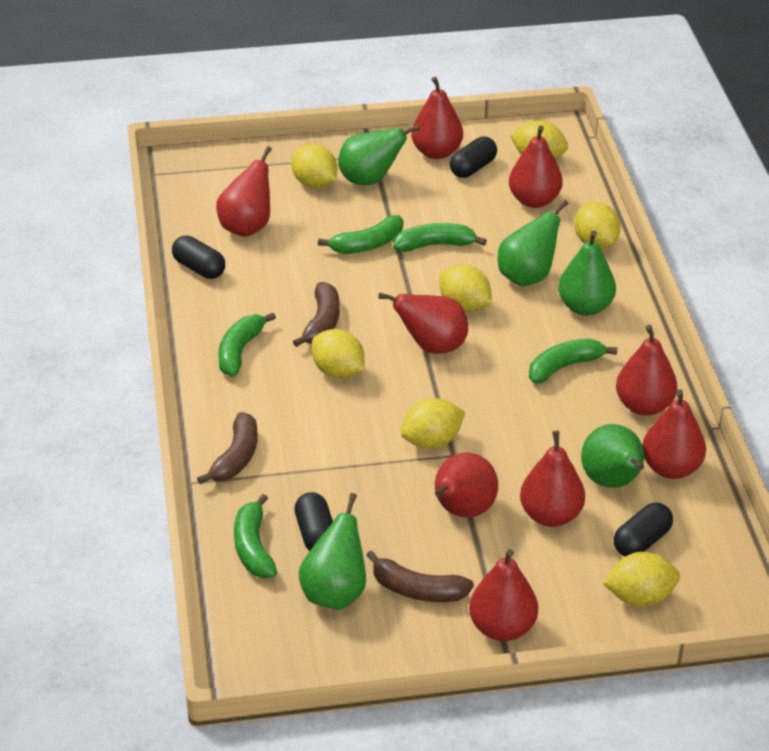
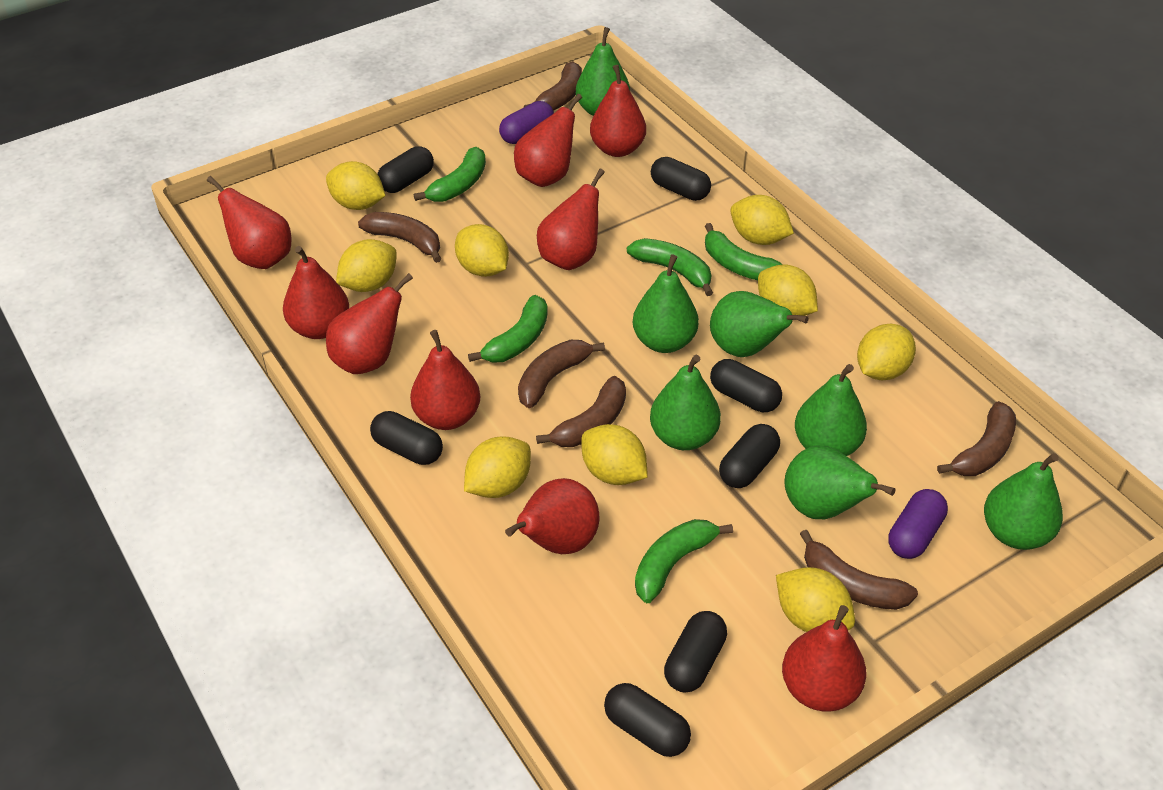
black capsule: [172,236,225,279] [294,492,333,551] [450,137,497,178] [614,503,673,556] = 4 -> [370,411,443,465] [377,146,434,193] [604,683,691,757] [651,157,711,201] [664,611,727,693] [710,359,782,412] [719,424,780,488] = 7
brown banana: [197,412,257,484] [293,282,340,347] [366,550,474,602] = 3 -> [358,212,441,263] [518,340,605,408] [524,61,582,111] [536,376,626,447] [800,530,918,610] [937,401,1016,476] = 6
green pear: [299,493,366,610] [338,125,420,185] [498,200,569,286] [558,230,616,316] [581,424,644,488] = 5 -> [576,27,630,116] [633,254,699,353] [650,355,721,450] [710,291,809,357] [784,445,895,519] [795,364,867,456] [984,453,1063,550] = 7
purple capsule: none = 0 -> [499,101,554,144] [888,489,948,559] = 2
yellow lemon: [291,144,337,188] [312,329,365,379] [400,398,465,449] [439,264,492,312] [510,120,568,159] [574,202,621,249] [603,552,680,607] = 7 -> [326,161,385,210] [336,239,397,292] [455,224,509,277] [464,436,531,498] [581,424,648,485] [730,195,794,245] [758,264,818,316] [776,567,855,632] [857,323,916,380] = 9

